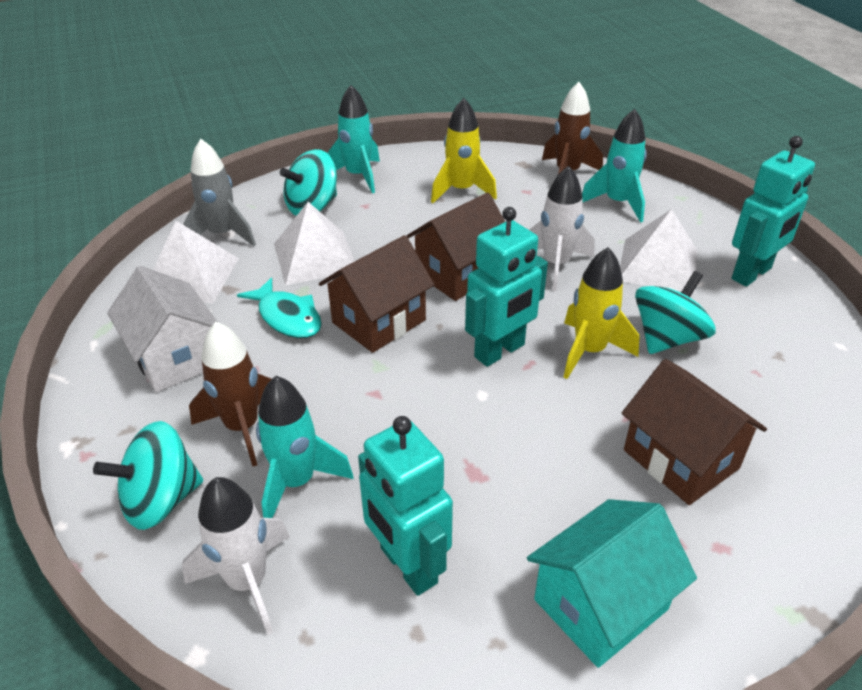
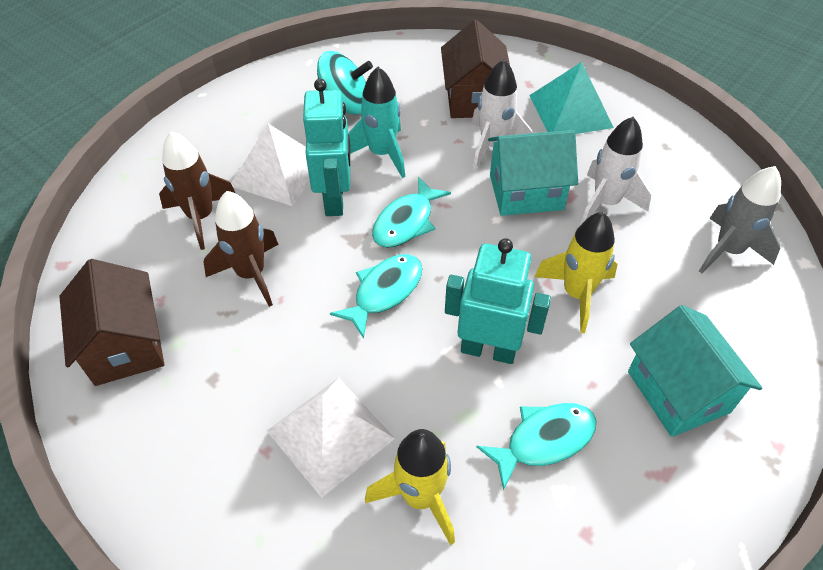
brown house: [319,235,435,353] [407,192,505,301] [622,359,767,505] = 3 -> [59,259,164,386] [441,20,510,118] = 2
turquoise fish: [237,277,322,338] = 1 -> [330,254,422,338] [372,177,451,248] [476,403,596,491] = 3
turquoise house: [527,499,697,668] = 1 -> [488,130,578,216] [628,305,762,437] = 2
turquoise pyramid: none = 0 -> [529,62,614,134] = 1
turquoise robot: [358,416,453,596] [465,207,548,367] [732,136,815,287] = 3 -> [303,79,350,216] [445,238,551,364] = 2
turquoise rocket: [256,376,353,518] [327,85,380,193] [582,109,647,222] = 3 -> [348,67,405,178] = 1
turquoise spinning top: [93,421,203,530] [280,149,337,216] [635,271,716,354] = 3 -> [317,51,373,115] = 1
white house: [107,266,217,392] = 1 -> none = 0
white pyramid: [153,221,239,304] [274,202,355,285] [620,209,698,294] = 3 -> [231,124,310,206] [267,378,395,498] = 2

